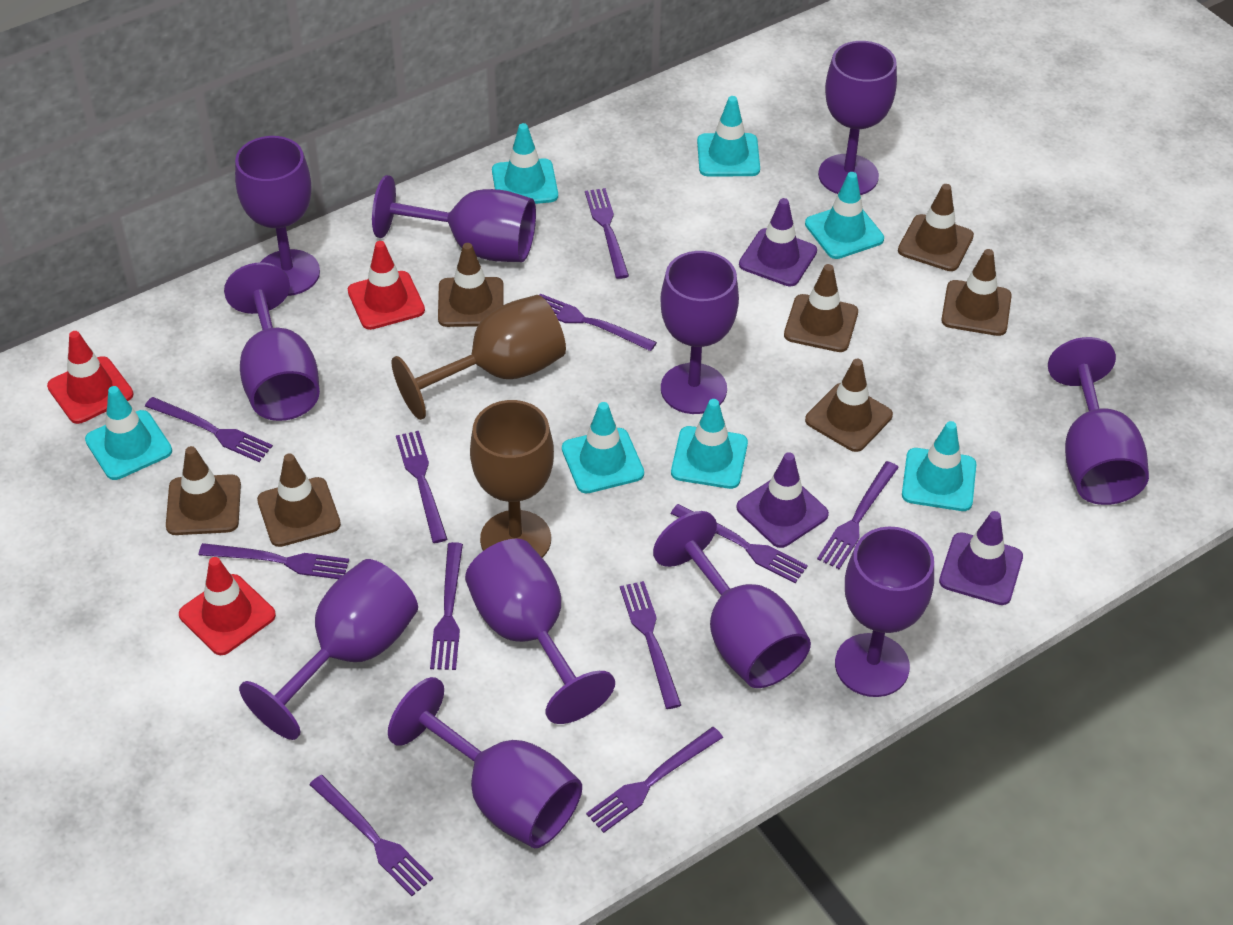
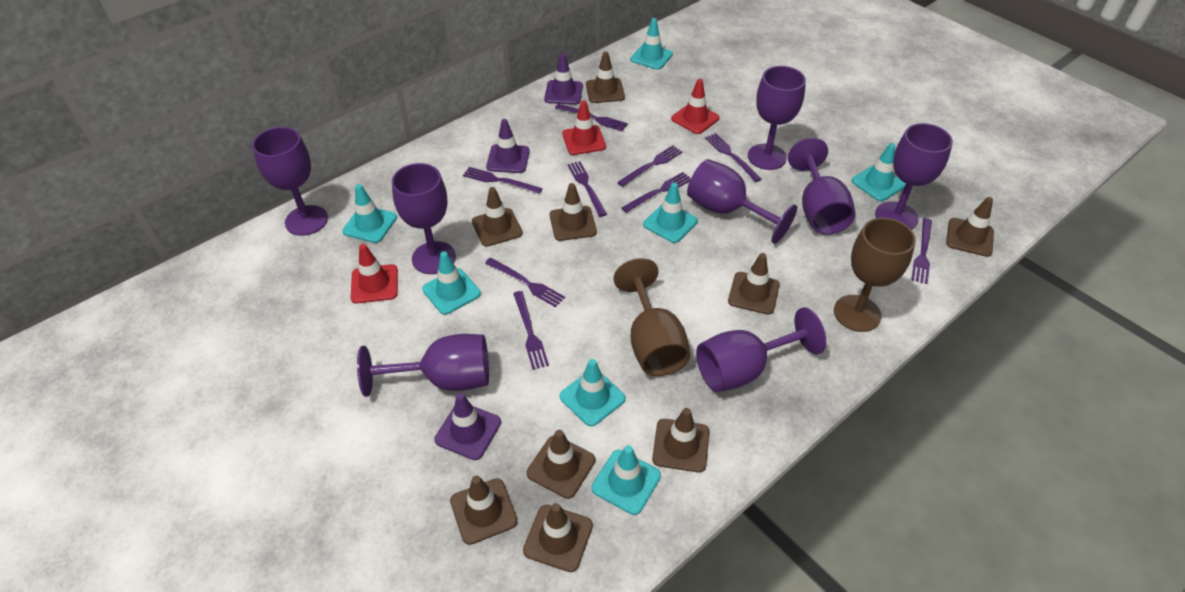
brown traffic cone: [166,446,241,535] [257,453,341,547] [438,243,504,327] [784,264,858,352] [805,359,893,452] [898,184,974,271] [941,249,1012,336] = 7 -> [450,475,518,545] [472,187,523,247] [523,503,593,572] [527,430,595,499] [550,183,597,241] [586,52,625,103] [652,408,709,472] [728,253,780,315] [946,197,994,257] = 9
purple fork: [145,397,273,462] [199,543,349,579] [309,775,433,896] [396,431,447,543] [430,542,463,670] [540,294,657,351] [585,188,629,279] [586,727,723,833] [620,581,681,709] [671,504,808,583] [817,461,899,569] = 11 -> [463,167,543,194] [485,258,565,307] [513,291,549,370] [555,104,628,132] [567,161,607,217] [617,145,682,187] [621,172,691,213] [705,133,761,182] [911,218,932,284] = 9
purple goblet: [224,262,320,421] [235,136,320,296] [239,559,418,740] [372,175,536,262] [388,677,582,848] [465,539,615,724] [653,511,811,688] [660,251,739,414] [818,41,897,195] [835,526,934,697] [1048,337,1149,505] = 11 -> [252,127,328,236] [357,334,489,397] [392,163,456,274] [687,159,797,244] [696,307,826,392] [748,66,806,170] [788,138,856,235] [875,123,953,230] = 8

